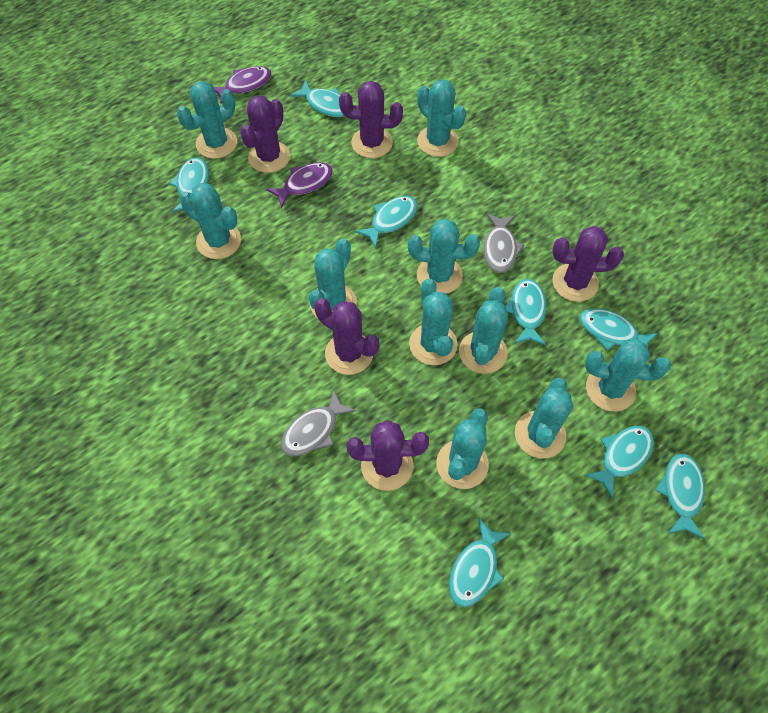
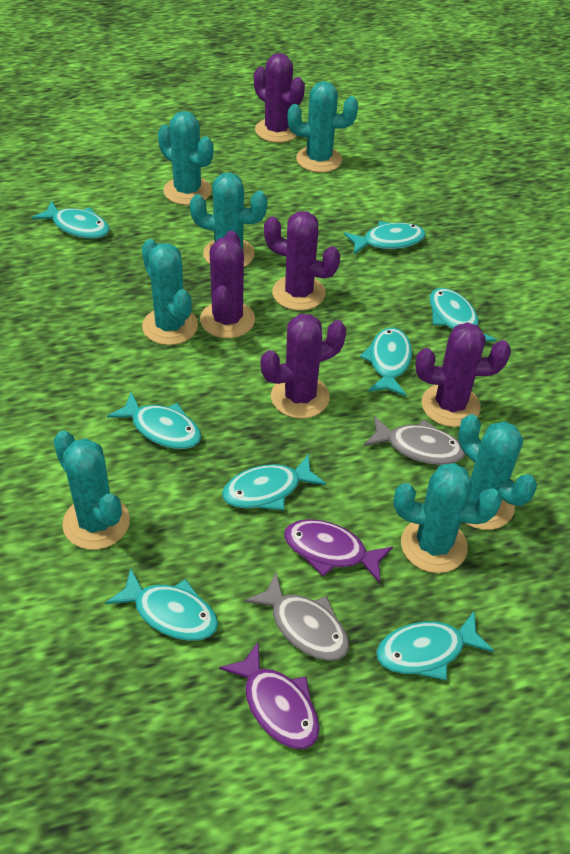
turquoise cactus: [177,81,237,159] [180,183,241,259] [309,239,357,317] [408,219,480,294] [409,278,458,365] [417,79,466,157] [436,408,489,489] [459,287,508,374] [515,377,573,458] [585,339,671,412] = 10 -> [53,431,130,550] [142,239,198,345] [158,111,213,205] [190,173,267,267] [287,81,358,173] [393,463,501,573] [458,414,537,530] = 7

